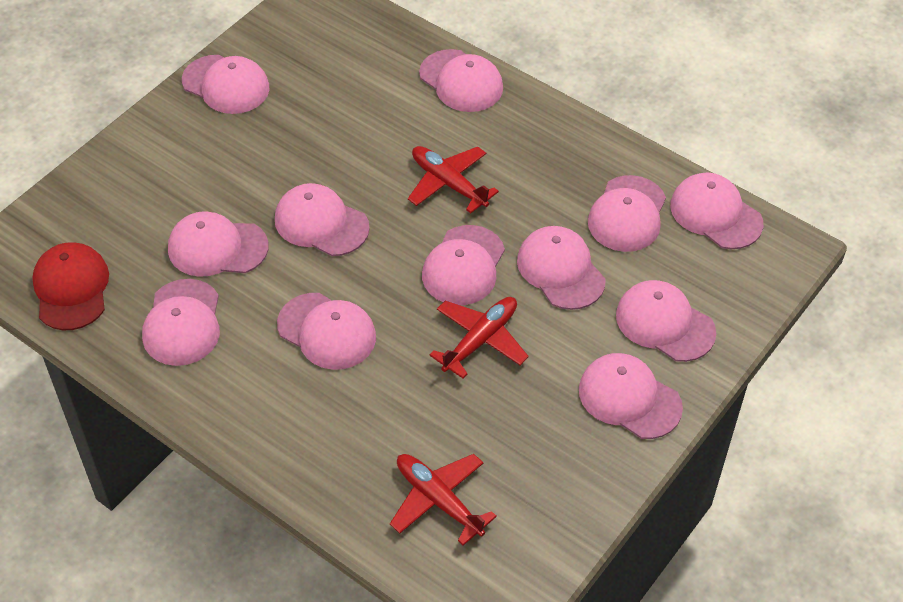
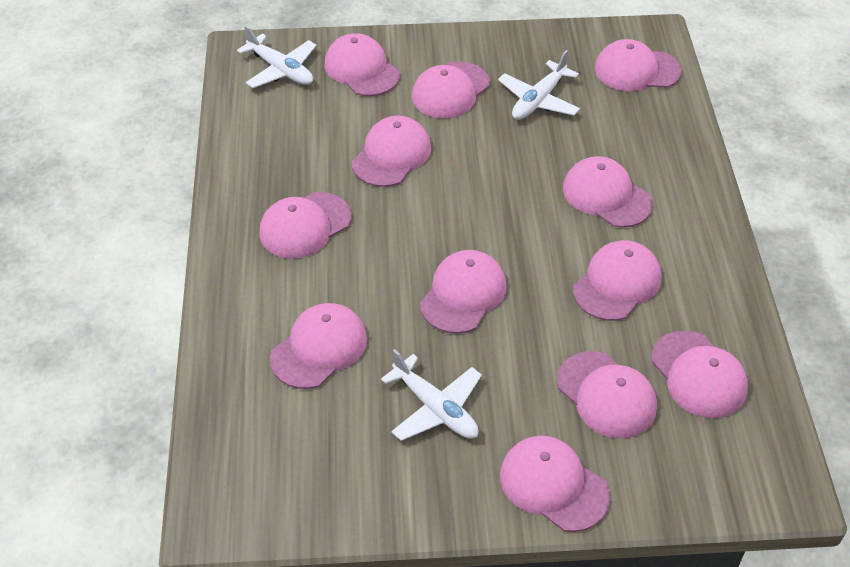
red cap: [32,242,109,330] = 1 -> none = 0
red plane: [390,454,497,546] [408,146,499,213] [429,297,529,378] = 3 -> none = 0
white plane: none = 0 -> [237,26,316,88] [381,349,482,441] [498,50,580,120] = 3

